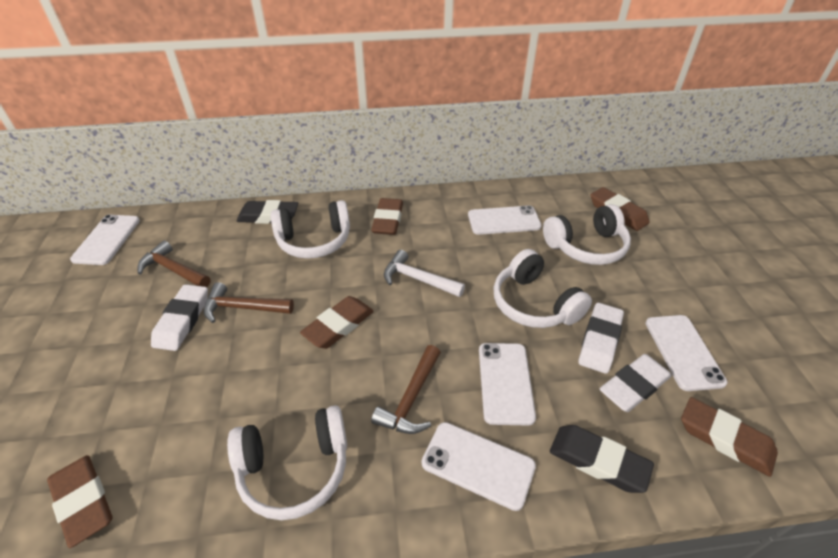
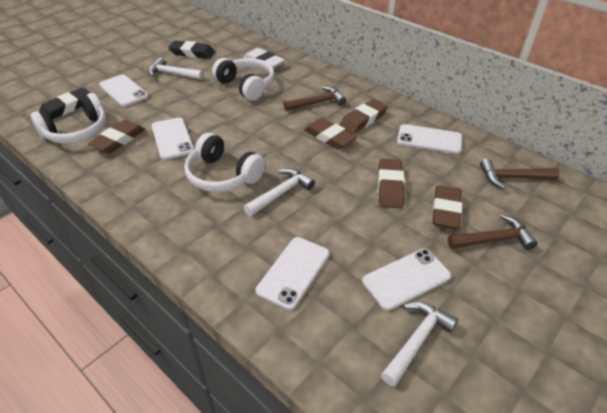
white eraser: [151,284,208,351] [578,303,624,374] [600,354,672,412] = 3 -> [243,48,285,69] = 1
white hammer: [384,250,465,297] = 1 -> [148,57,203,80] [244,168,315,216] [381,302,458,387] = 3
white headphones: [227,405,347,520] [271,200,350,259] [493,249,592,328] [543,204,631,265] = 4 -> [31,93,106,144] [184,132,265,192] [212,58,275,101] = 3

